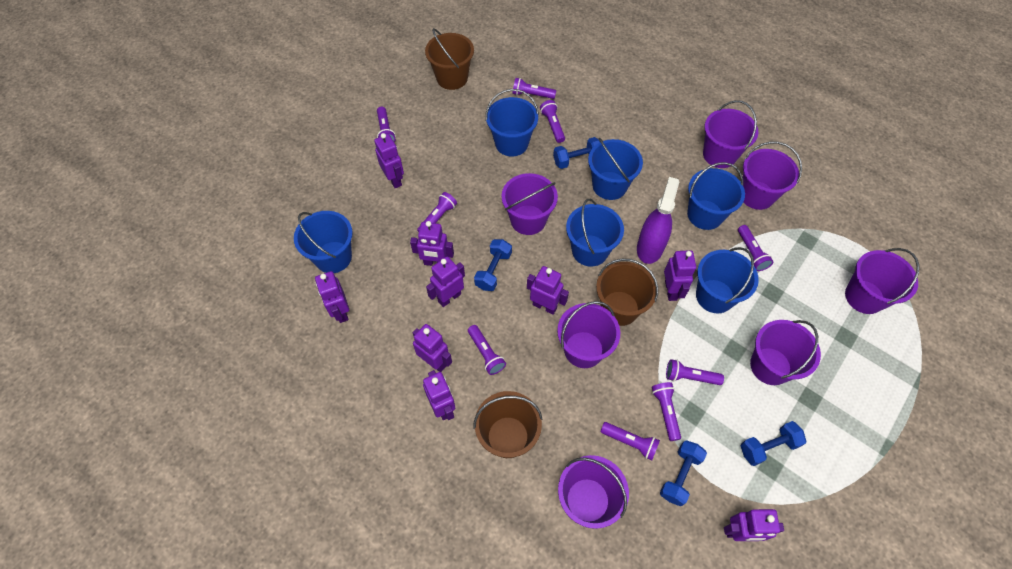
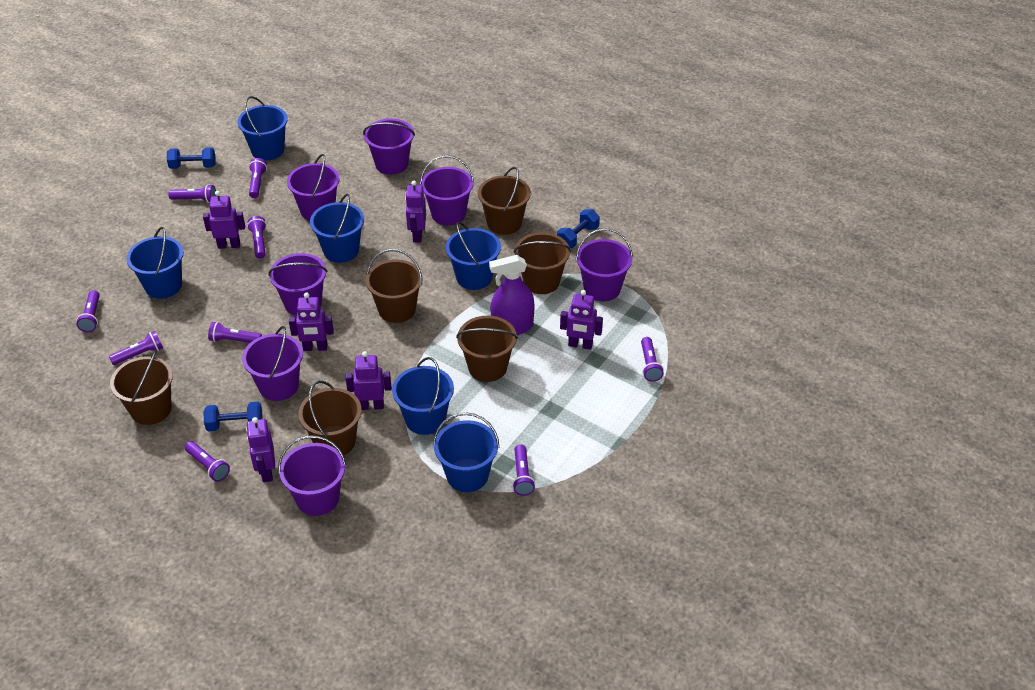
blue dumbbell: [474,239,512,291] [553,137,600,169] [660,440,707,506] [741,421,806,466] = 4 -> [167,147,216,169] [203,402,263,431] [557,209,600,248] = 3
brown bucket: [425,28,474,90] [473,391,543,458] [596,258,658,326] = 3 -> [110,350,173,425] [298,381,362,455] [366,249,423,323] [456,316,518,382] [478,167,531,235] [514,232,571,294] = 6
purple robot: [315,271,349,323] [374,133,404,188] [410,221,454,266] [413,324,452,372] [423,370,455,420] [426,256,465,307] [527,266,569,315] [664,250,696,301] [724,509,784,541] = 9 -> [203,191,245,249] [246,417,275,482] [289,293,334,351] [345,351,391,410] [405,181,426,242] [560,290,603,350] = 6

